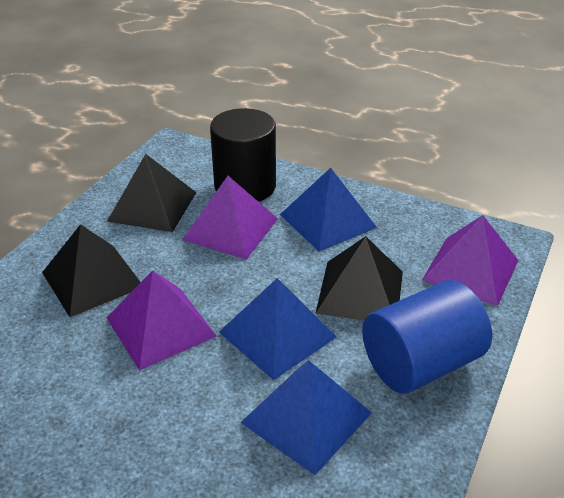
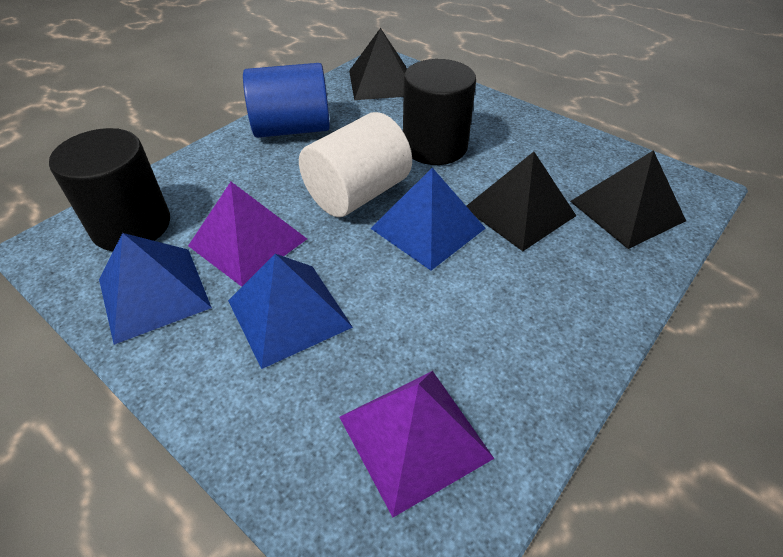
black cylinder: [210,108,276,202] = 1 -> [49,128,170,251] [403,59,476,165] = 2
purple pyramid: [106,270,217,371] [182,176,278,260] [422,215,518,306] = 3 -> [188,182,307,287] [339,371,494,517] = 2
white cylinder: none = 0 -> [299,112,412,217] = 1

